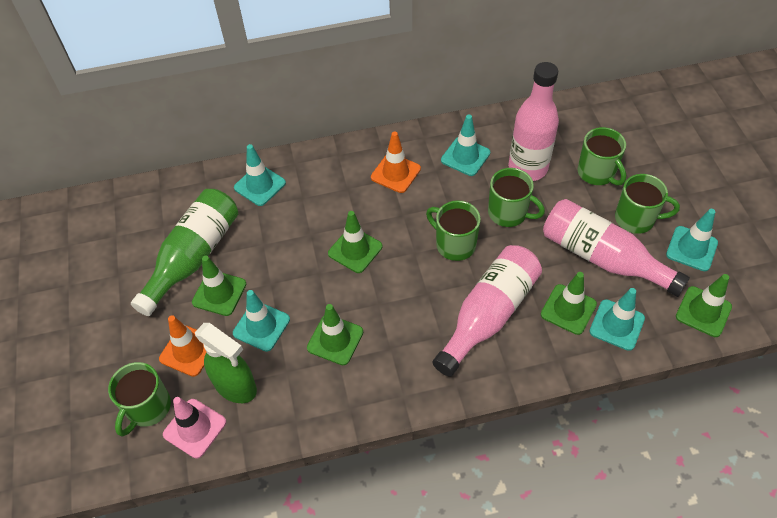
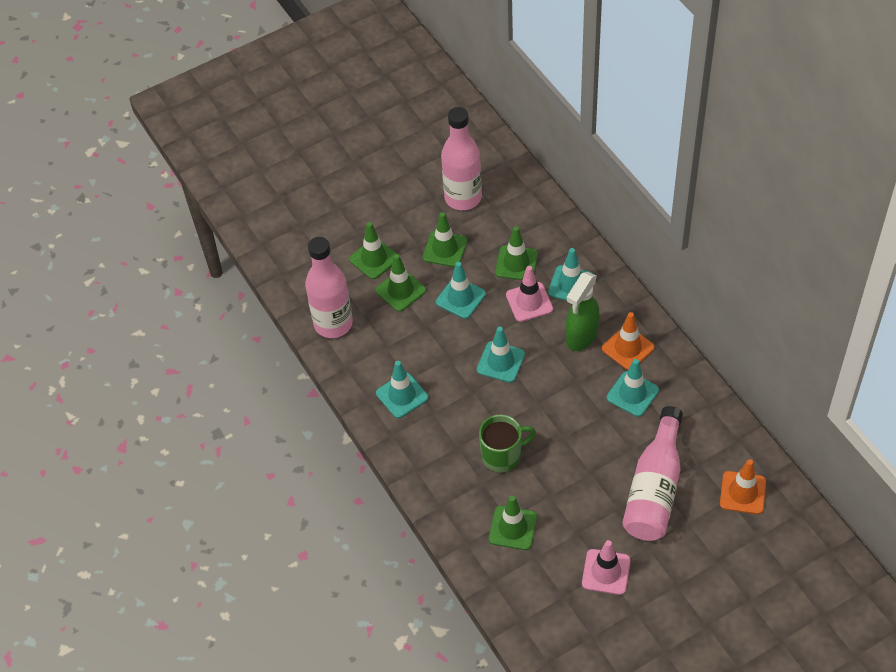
green bottle: [131,189,238,316] = 1 -> none = 0
green mug: [108,362,171,437] [426,200,481,261] [488,168,545,227] [578,127,626,186] [615,174,680,234] = 5 -> [479,415,536,472] = 1
pink traffic cone: [163,397,226,459] = 1 -> [506,266,553,322] [582,540,631,595] = 2

